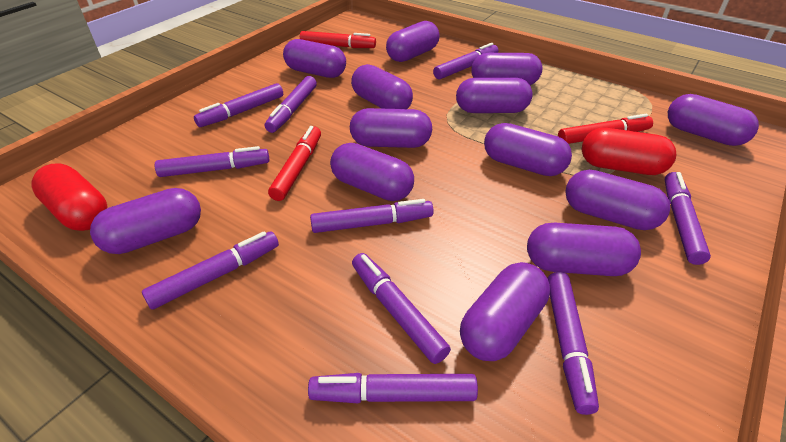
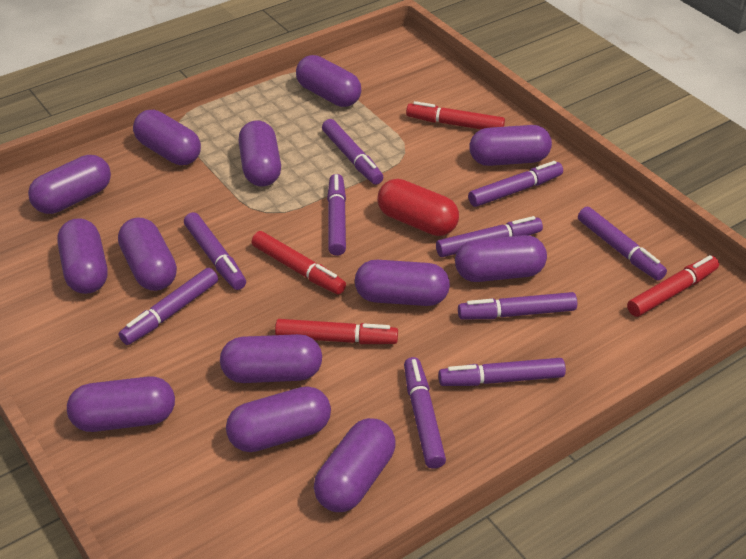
red capsule: [31,163,107,231] [582,128,676,175] = 2 -> [377,179,459,236] = 1
red marker: [268,126,321,201] [300,31,376,48] [558,114,653,144] = 3 -> [252,231,346,294] [275,319,398,344] [406,101,505,129] [627,255,719,317] = 4

